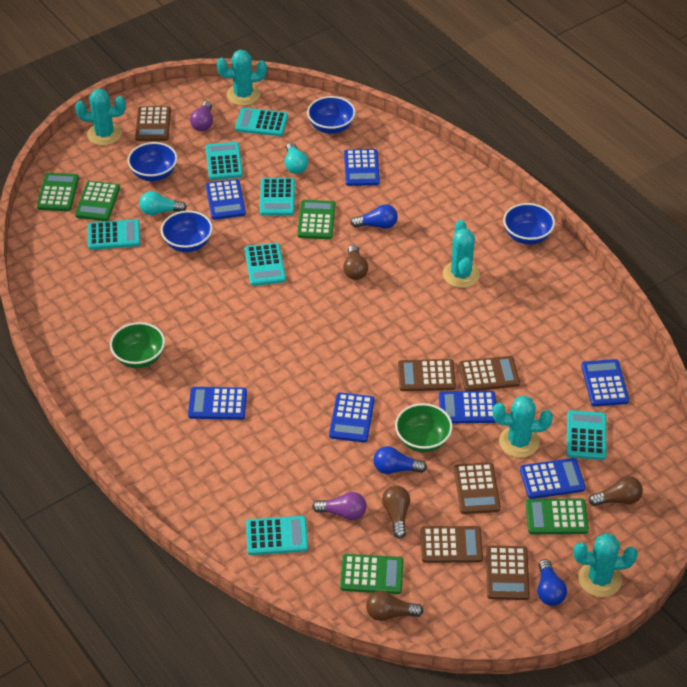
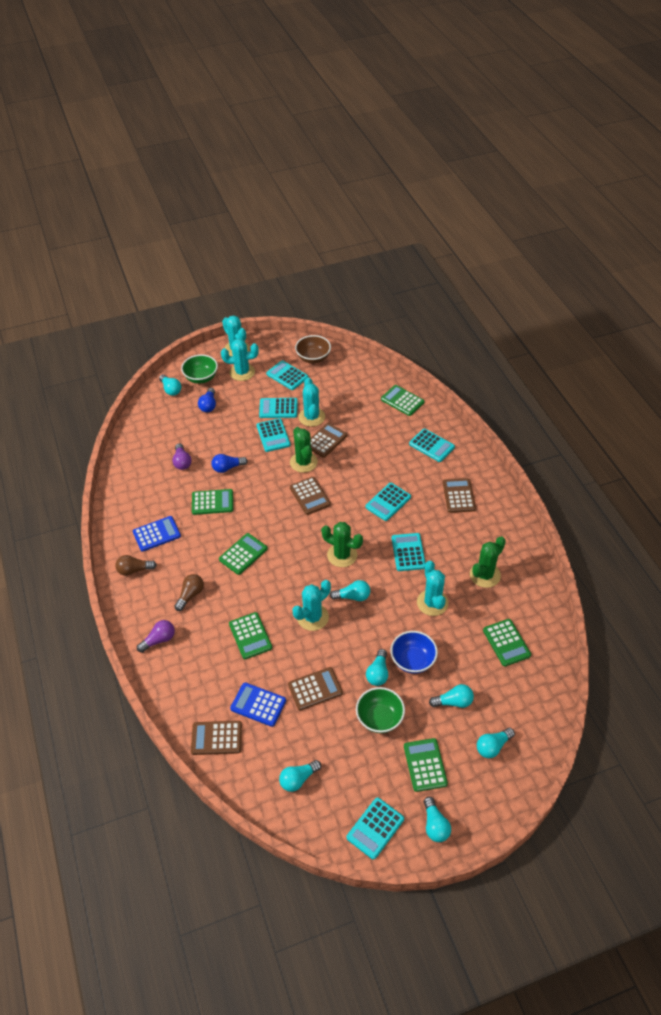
blue bowl: [127,142,177,181] [161,211,213,252] [307,96,356,134] [503,203,555,244] = 4 -> [391,631,438,674] = 1
blue calculator: [188,387,247,420] [206,179,246,220] [329,392,375,442] [344,149,380,186] [439,391,496,423] [520,458,586,499] [581,359,629,407] = 7 -> [133,516,181,552] [230,683,286,727] = 2
blue light bulb: [350,204,398,229] [373,446,427,474] [537,559,567,606] = 3 -> [198,388,216,412] [211,454,248,473] = 2
brown bowl: none = 0 -> [295,335,331,364] = 1
brown calculator: [135,106,171,141] [398,359,456,391] [420,526,483,563] [454,462,501,514] [459,356,520,391] [486,545,530,600] = 6 -> [191,721,242,755] [288,667,343,710] [290,477,331,515] [310,423,347,458] [443,478,476,513] = 5
brown light bulb: [343,245,368,280] [366,591,423,621] [382,486,410,539] [589,476,643,506] = 4 -> [115,555,157,576] [174,574,204,611] = 2
green cactus: none = 0 -> [290,427,318,473] [321,522,363,567] [470,536,506,588] = 3
green calculator: [37,173,79,211] [75,181,120,221] [297,200,336,239] [340,554,404,594] [525,498,589,534] = 5 -> [192,489,233,515] [219,533,268,575] [229,612,272,659] [381,385,424,416] [404,738,448,792] [483,619,531,666] = 6
turquoise light bulb: [139,191,187,215] [285,143,308,174] = 2 -> [159,374,181,396] [279,760,321,792] [330,580,370,601] [366,649,388,686] [424,797,451,842] [429,684,474,708] [477,728,515,758] = 7

